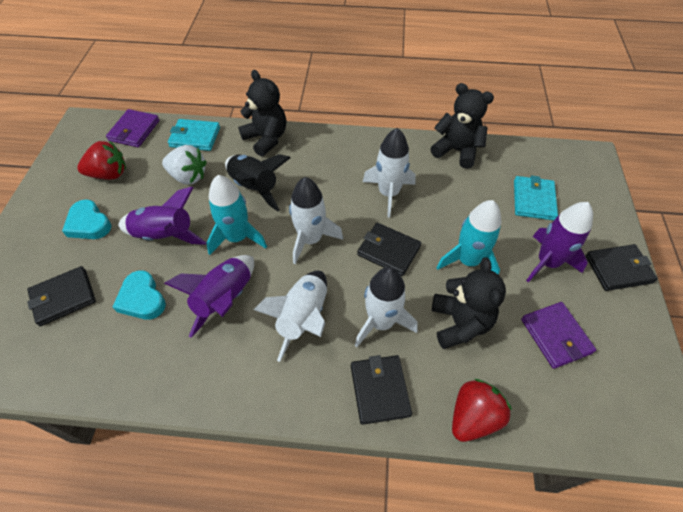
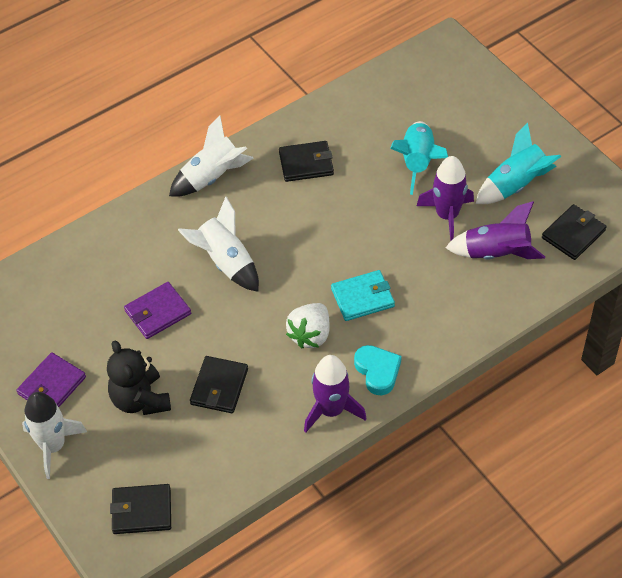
black rocket: [225,154,291,211] = 1 -> none = 0
black teddy bear: [238,70,286,157] [430,83,494,169] [432,258,506,349] = 3 -> [107,341,171,415] = 1
red strawberry: [77,141,126,180] [452,379,512,442] = 2 -> none = 0
turquoise heart: [62,199,112,239] [113,270,166,320] = 2 -> [354,345,402,395] = 1
turquoise wallet: [168,119,220,151] [514,176,558,220] = 2 -> [331,270,395,321] = 1
white rocket: [253,271,327,362] [289,177,343,264] [355,267,418,347] [363,128,416,217] = 4 -> [22,392,87,479] [169,115,253,197] [178,197,259,292] = 3

